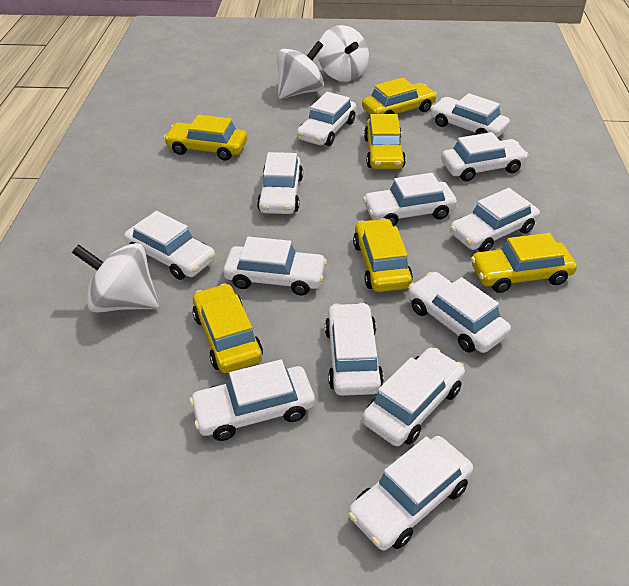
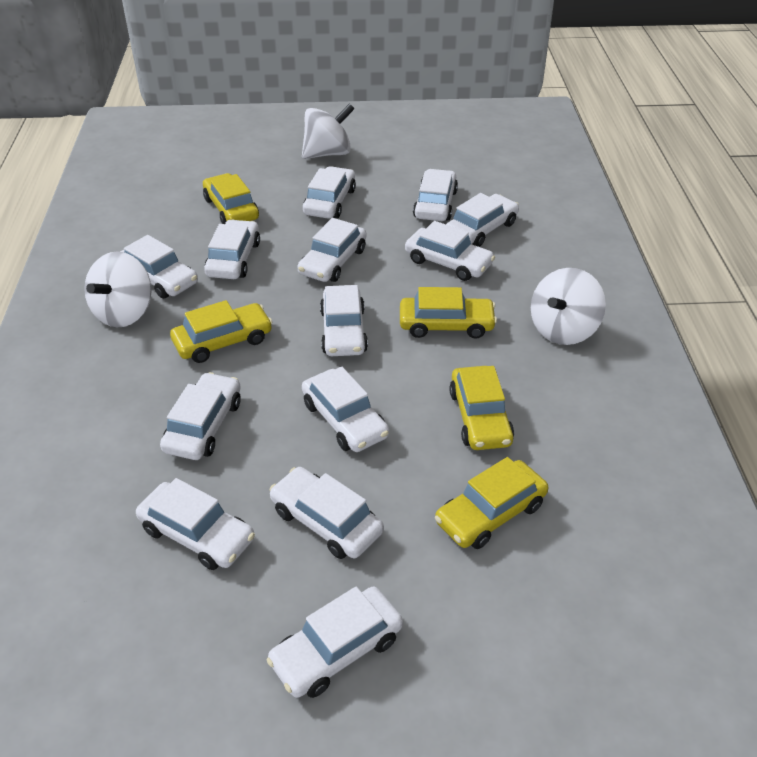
yellow car: [164,115,247,161] [192,284,263,373] [353,218,413,292] [362,78,437,114] [364,114,406,169] [471,233,577,293] = 6 -> [170,300,272,363] [203,173,259,224] [400,287,497,339] [435,457,549,549] [449,366,514,450] = 5

